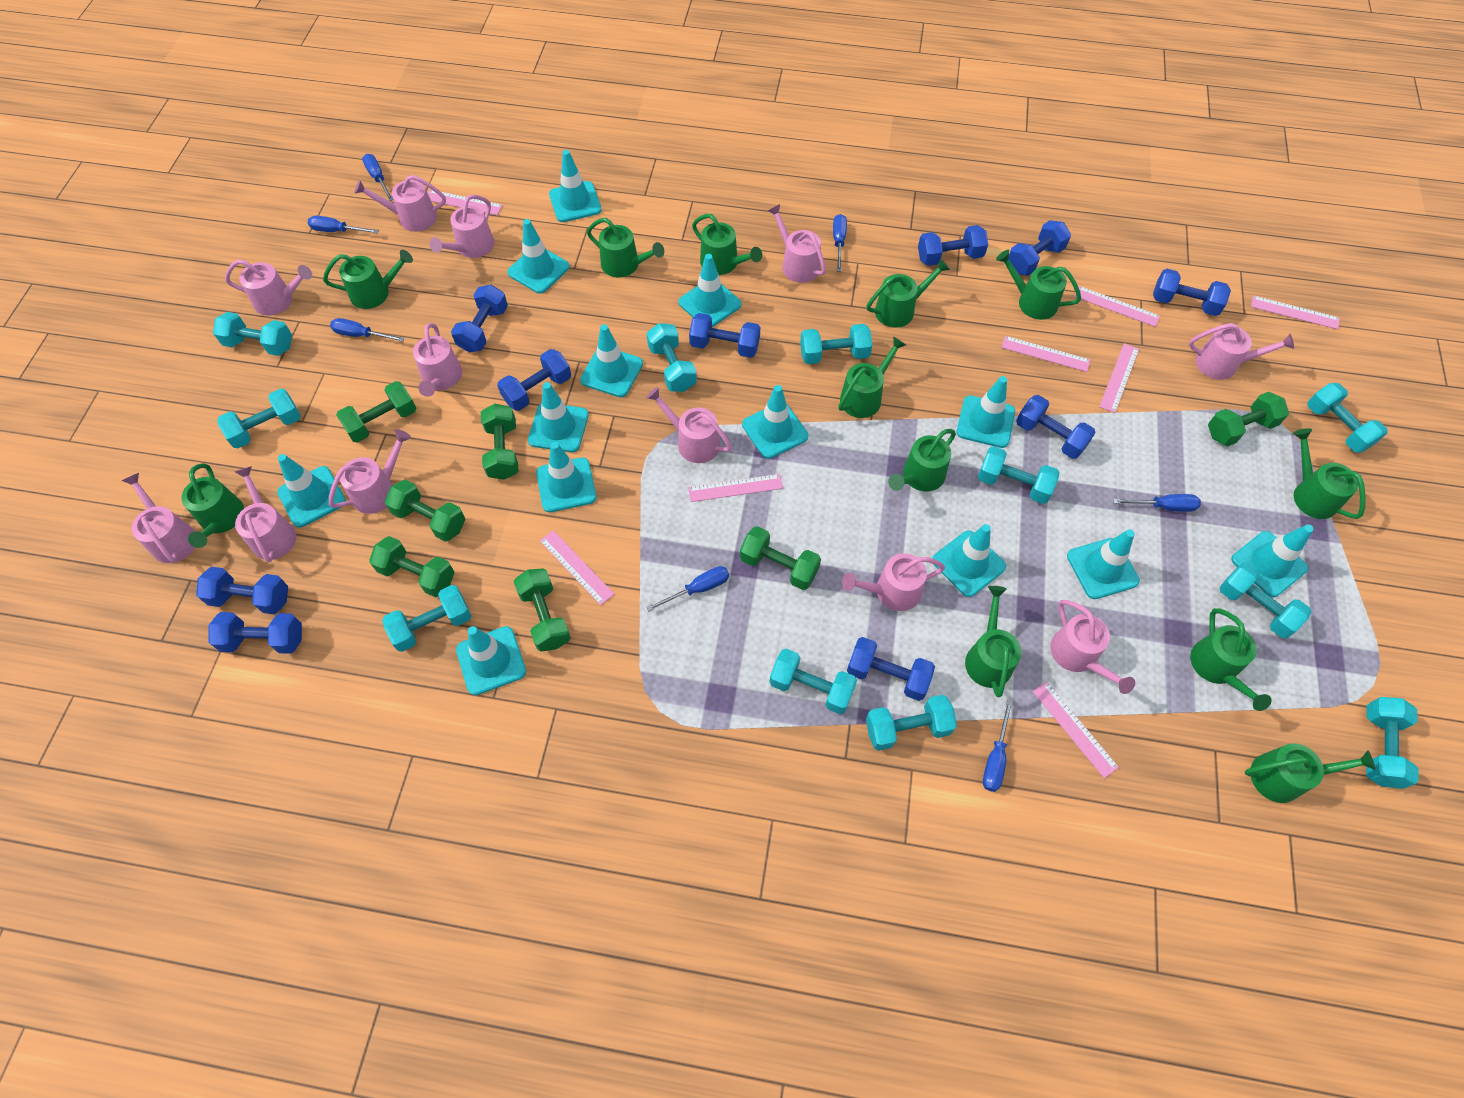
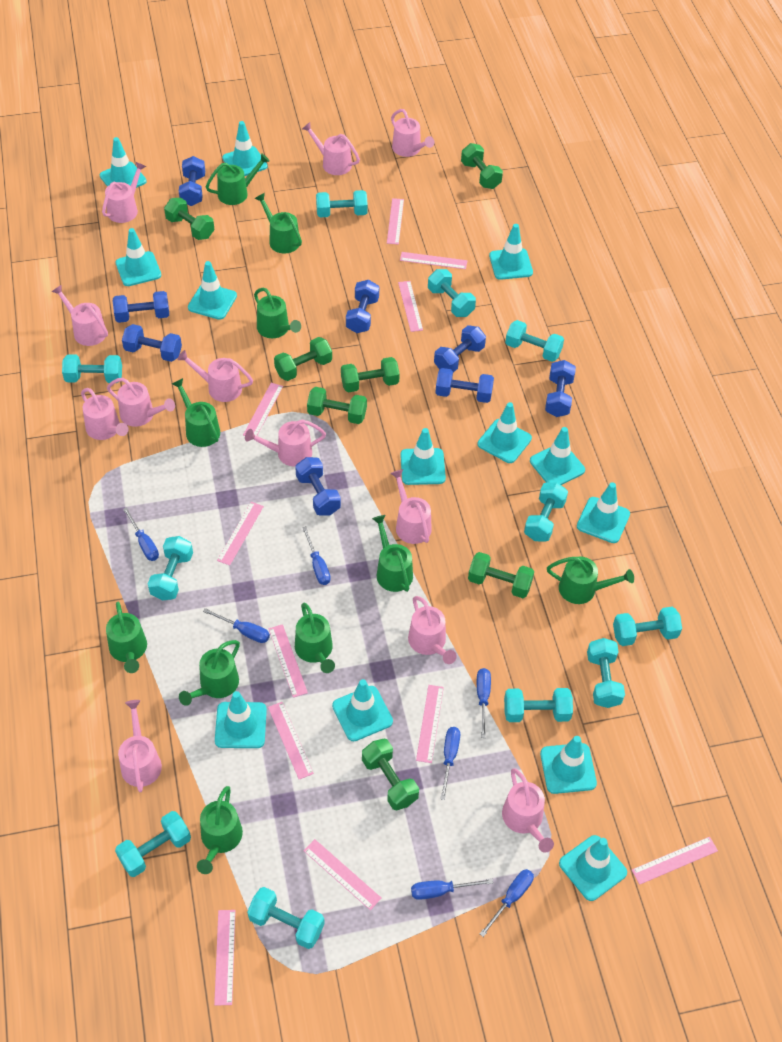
blue dumbbell: [196,567,288,614] [208,612,302,654] [451,285,508,352] [497,349,571,411] [689,313,760,358] [847,637,935,701] [918,225,988,266] [1009,220,1071,276] [1016,395,1096,459] [1153,269,1231,316] = 10 -> [113,291,169,323] [122,324,182,362] [179,156,205,206] [295,457,341,515] [346,280,379,333] [434,325,486,372] [435,368,494,403] [545,360,576,417] = 8
green watering can: [182,463,244,548] [323,250,413,309] [587,218,664,277] [692,214,762,275] [838,337,906,418] [867,259,950,328] [888,429,956,491] [965,586,1021,697] [996,250,1081,320] [1190,608,1272,711] [1245,743,1376,803] [1293,428,1366,519] = 12 -> [106,602,147,673] [172,378,220,447] [179,640,240,706] [197,786,243,874] [206,153,270,205] [254,288,301,338] [255,193,302,254] [295,603,335,673] [372,515,413,592] [547,556,634,604] = 10
pink ruler: [428,189,503,215] [540,530,615,605] [688,474,783,502] [1001,336,1090,372] [1032,681,1119,778] [1074,286,1160,327] [1099,343,1139,413] [1251,295,1340,329] = 8 -> [214,910,236,1006] [217,502,264,565] [243,383,283,436] [268,702,314,779] [269,624,308,698] [304,839,381,910] [387,198,404,245] [398,281,423,332] [400,252,467,269] [416,685,444,763] [632,837,718,885] = 11

